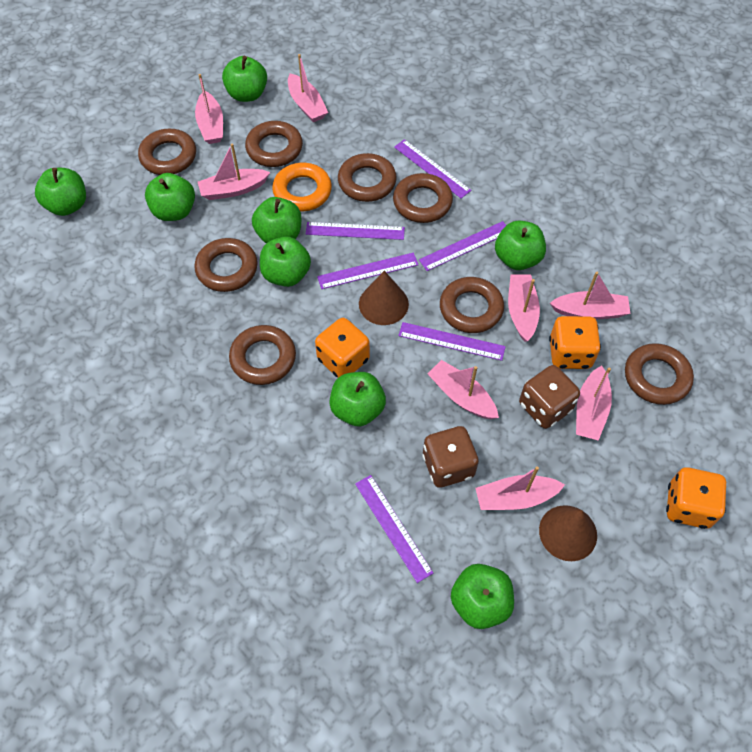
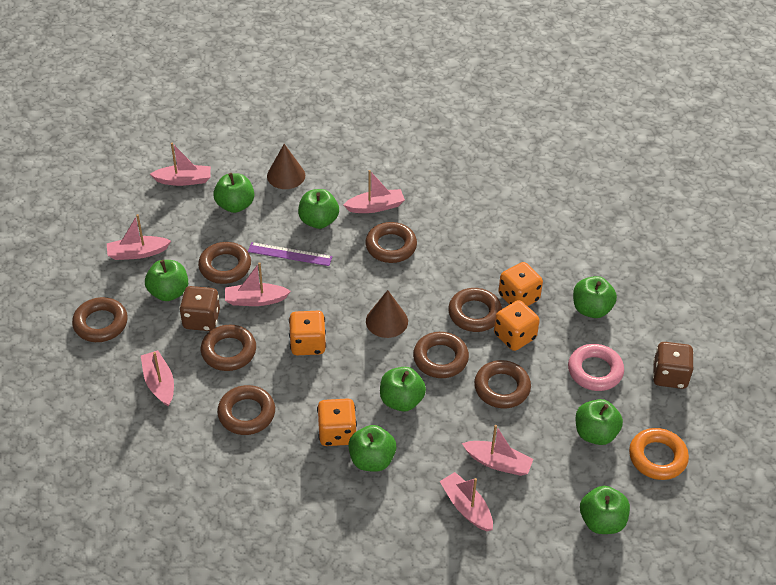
orange dice: [315,318,370,378] [549,316,601,369] [666,467,726,529] = 3 -> [289,311,326,355] [317,398,357,446] [494,300,540,351] [498,262,543,306] = 4
pink boat: [195,74,223,144] [198,144,270,200] [288,54,328,122] [427,360,499,419] [475,466,565,510] [508,275,540,342] [550,272,630,319] [576,365,612,441] = 8 -> [107,214,171,260] [141,350,174,407] [150,143,211,186] [225,262,291,306] [343,170,405,213] [440,472,493,531] [462,425,533,476] = 7
pink ring: none = 0 -> [568,344,624,391] = 1
purple ruler: [306,222,405,240] [317,252,419,289] [355,475,433,583] [394,139,471,199] [398,322,506,361] [419,221,506,271] = 6 -> [248,242,332,266] = 1

